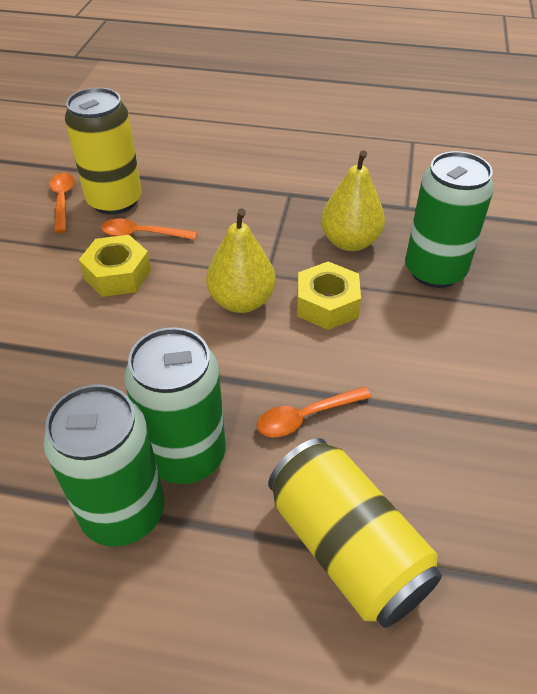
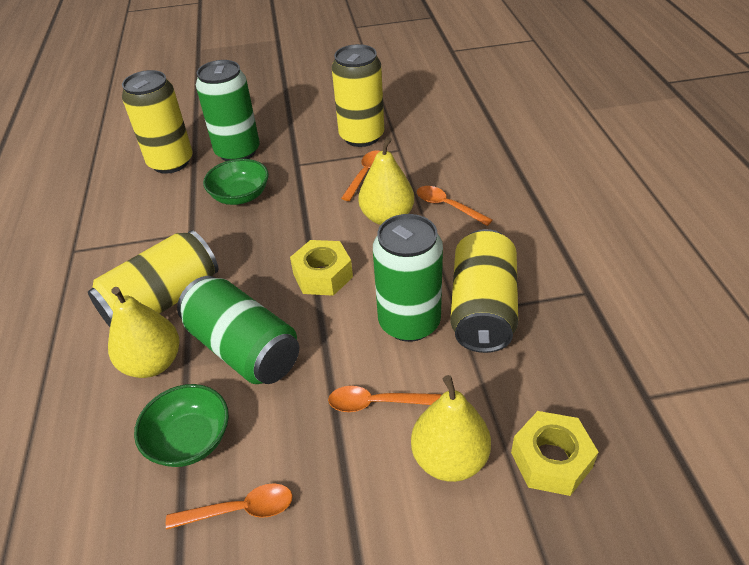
green bowl: none = 0 -> [134,384,229,467] [203,159,269,205] = 2
orange spoon: [49,173,75,233] [101,219,197,240] [256,387,371,437] = 3 -> [166,483,293,530] [328,386,441,412] [341,150,380,201] [417,186,492,226] = 4
yellow can: [65,88,142,215] [268,438,442,628] = 2 -> [88,230,218,327] [122,70,193,174] [332,44,384,147] [450,229,518,353] = 4
yellow pear: [206,209,276,313] [321,150,385,251] = 2 -> [108,287,180,378] [358,137,414,225] [411,375,491,482] = 3

